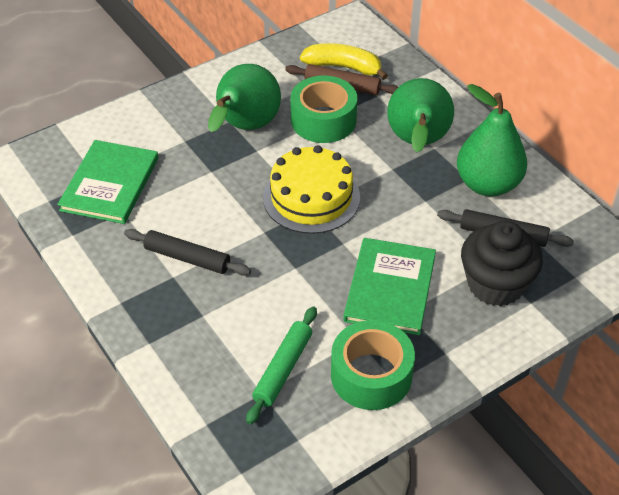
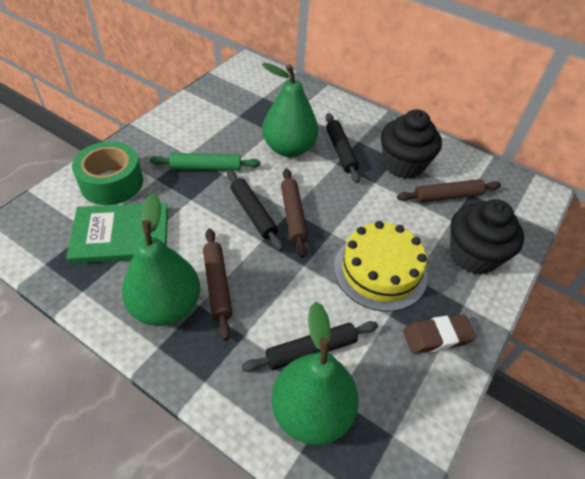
black cupcake: [461,221,543,306] = 1 -> [381,109,442,179] [450,199,524,275] = 2
black rolling pin: [124,229,251,276] [437,209,574,247] = 2 -> [227,170,283,251] [241,321,378,372] [326,113,360,183] = 3
brown eraser: none = 0 -> [403,315,476,354] = 1
brown rolling pin: [285,64,398,95] = 1 -> [203,228,233,341] [281,168,308,258] [397,179,501,203] = 3
green book: [57,140,158,224] [343,238,436,335] = 2 -> [66,202,168,264] = 1
green tape: [290,76,357,143] [331,320,415,410] = 2 -> [72,141,143,205] = 1
yellow banana: [300,43,388,80] = 1 -> none = 0

